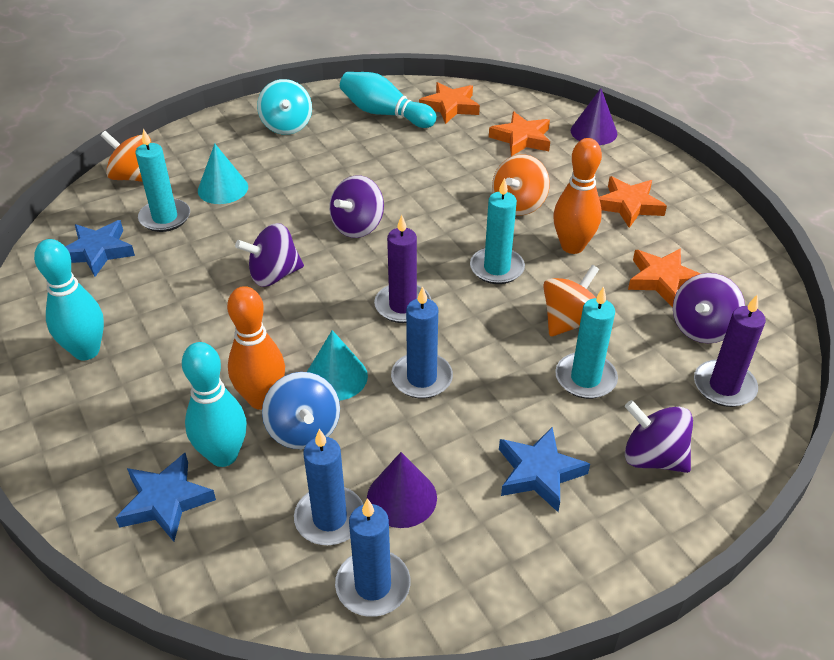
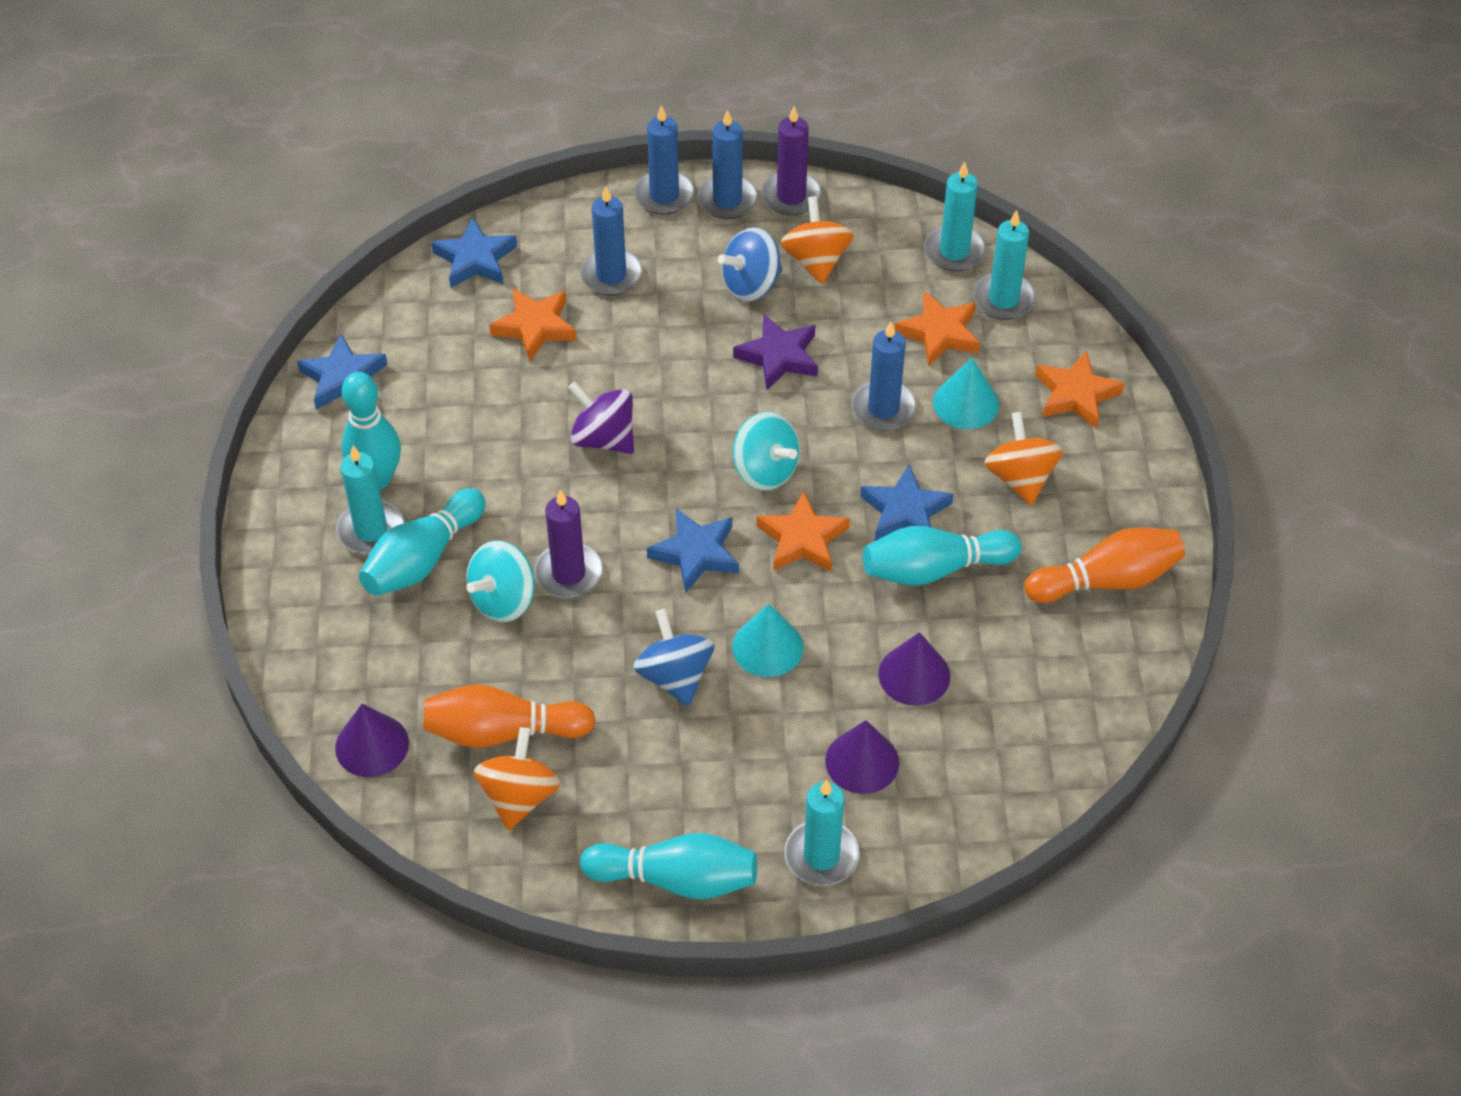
blue candle: [294,429,363,545] [335,498,410,617] [391,286,453,399] = 3 -> [580,186,642,295] [634,105,695,215] [697,109,758,219] [851,322,917,431] = 4
blue spinning top: [262,372,340,449] = 1 -> [633,609,714,706] [718,227,782,302] = 2
blue star: [65,220,135,276] [116,453,216,542] [499,427,590,512] = 3 -> [297,334,388,410] [431,217,517,288] [647,508,739,592] [860,465,953,541] = 4
purple cone: [367,452,437,528] [571,88,617,145] = 2 -> [335,704,409,777] [825,720,899,794] [878,632,950,706] = 3
purple spinning top: [235,223,304,287] [329,175,384,238] [625,400,693,473] [673,273,745,343] = 4 -> [568,381,634,454] = 1
purple star: none = 0 -> [733,314,818,390] = 1
turquoise bowling pin: [34,239,104,360] [182,342,247,467] [340,72,437,128] = 3 -> [341,372,401,489] [359,489,486,596] [580,833,757,900] [863,526,1021,586] = 4
turquoise candle: [135,129,190,232] [470,178,525,284] [555,287,618,399] = 3 -> [336,445,404,554] [784,780,860,886] [924,162,986,271] [973,210,1036,320] = 4
turquoise spinning top: [257,79,312,135] = 1 -> [466,541,535,622] [733,412,800,491] = 2

